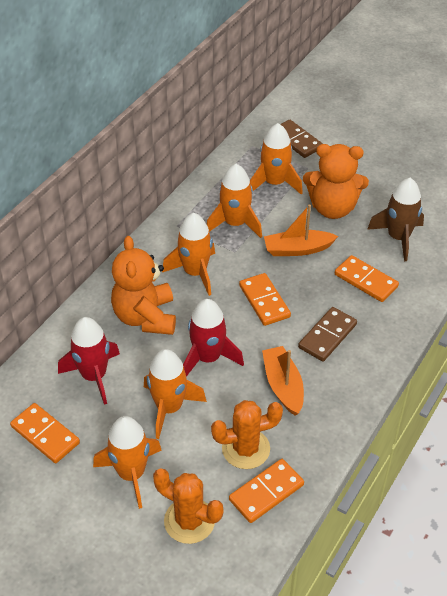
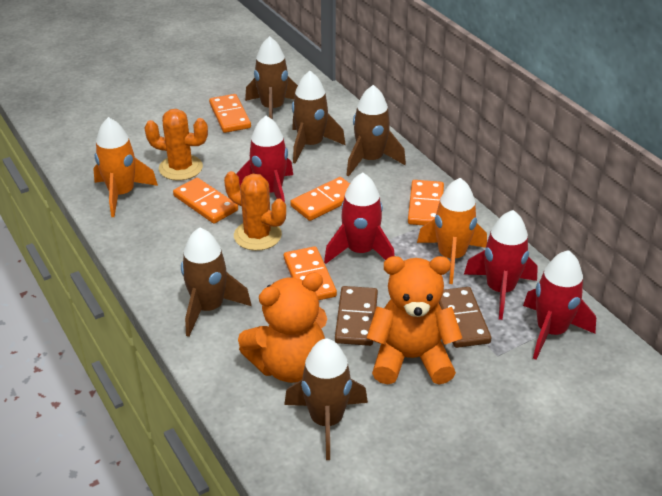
brown rocket: [367,178,424,261] = 1 -> [181,227,252,337] [245,36,298,120] [284,338,368,460] [292,71,346,164] [346,85,406,176] = 5
orange boat: [262,346,304,416] [264,204,338,256] = 2 -> none = 0
orange domino: [10,403,80,463] [229,459,304,523] [239,273,291,326] [335,255,399,302] = 4 -> [173,178,238,224] [209,94,251,133] [284,246,337,300] [290,177,350,221] [408,180,444,225] = 5
orange rocket: [93,416,162,509] [144,349,207,439] [162,213,215,296] [207,164,262,238] [250,123,303,195] = 5 -> [93,117,158,217] [417,178,487,284] = 2
red rocket: [58,317,120,405] [183,299,244,377] = 2 -> [236,116,293,203] [324,172,395,264] [464,210,538,320] [523,250,596,360] = 4

